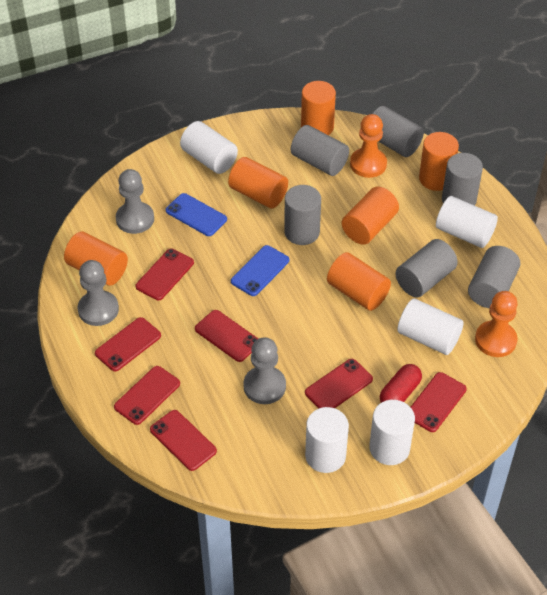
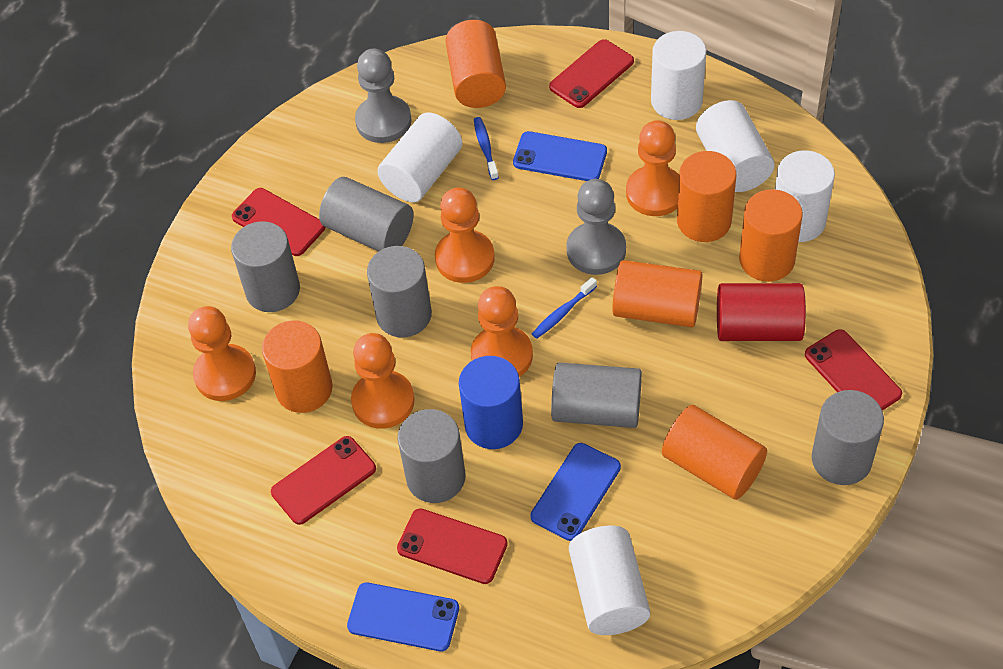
blue cylinder: none = 0 -> [459,356,523,449] = 1
blue phone: [166,193,227,236] [231,245,289,296] = 2 -> [347,582,459,651] [513,131,607,181] [530,443,621,541] = 3
blue toothbrush: none = 0 -> [474,117,499,180] [532,277,597,339] = 2
grey pawn: [78,260,119,326] [116,169,154,234] [243,337,286,404] = 3 -> [355,49,412,143] [567,179,626,275] = 2
orange pawn: [350,114,387,178] [475,291,518,357] = 2 -> [188,306,256,401] [351,333,415,429] [435,187,495,283] [471,286,533,377] [626,120,679,216] = 5
red capsule: [380,364,422,403] = 1 -> none = 0
red cylinder: none = 0 -> [717,283,806,341] = 1
red phone: [95,317,161,371] [114,366,180,425] [136,249,194,300] [150,410,217,471] [195,310,258,362] [305,359,373,408] [411,372,467,432] = 7 -> [232,188,325,256] [271,436,376,525] [397,509,508,584] [549,39,634,108] [805,329,902,411] = 5

